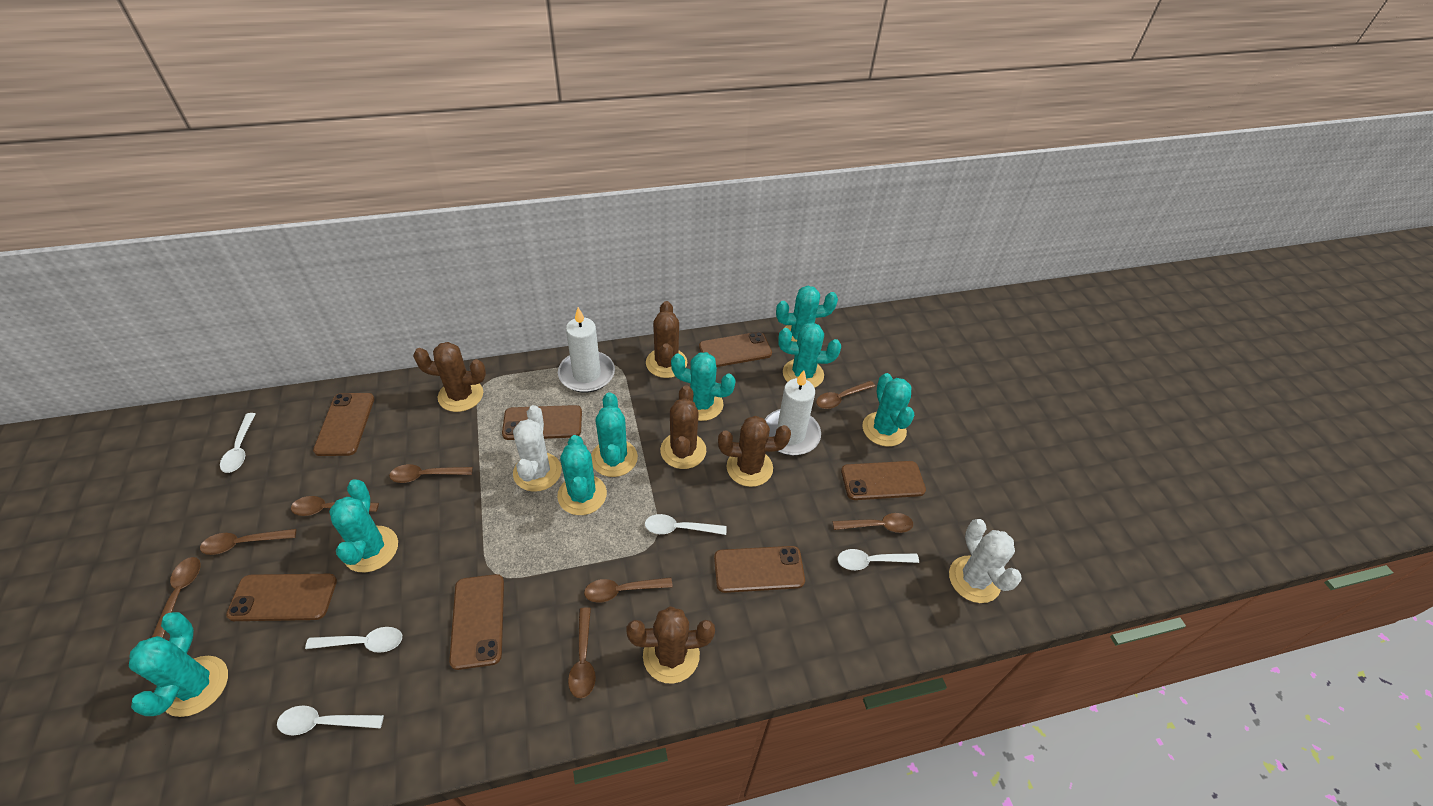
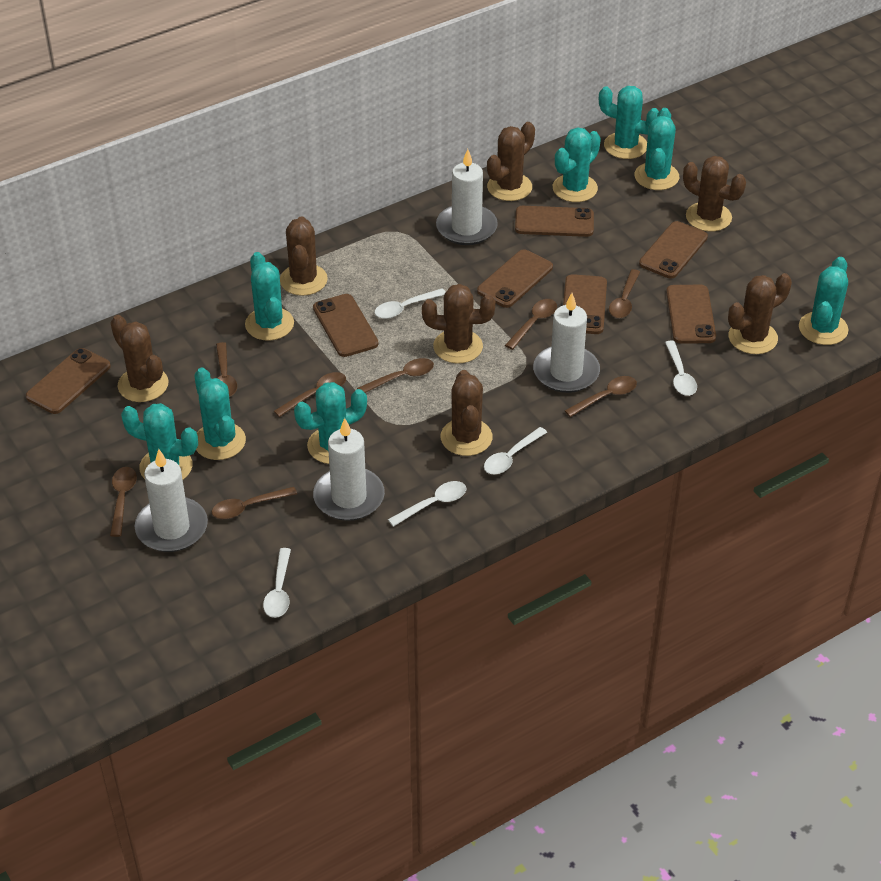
brown cactus: [413,342,486,412] [626,606,715,684] [646,301,687,378] [660,385,706,469] [718,416,791,487] = 5 -> [111,315,169,402] [280,216,328,296] [422,284,496,363] [440,370,493,456] [487,122,535,201] [683,156,746,232] [728,273,792,354] = 7
white cactus: [513,405,562,492] [949,519,1022,603] = 2 -> none = 0
white candle: [558,307,615,393] [765,370,821,456] = 2 -> [135,449,208,552] [313,418,385,521] [436,149,498,245] [533,293,600,393] = 4

